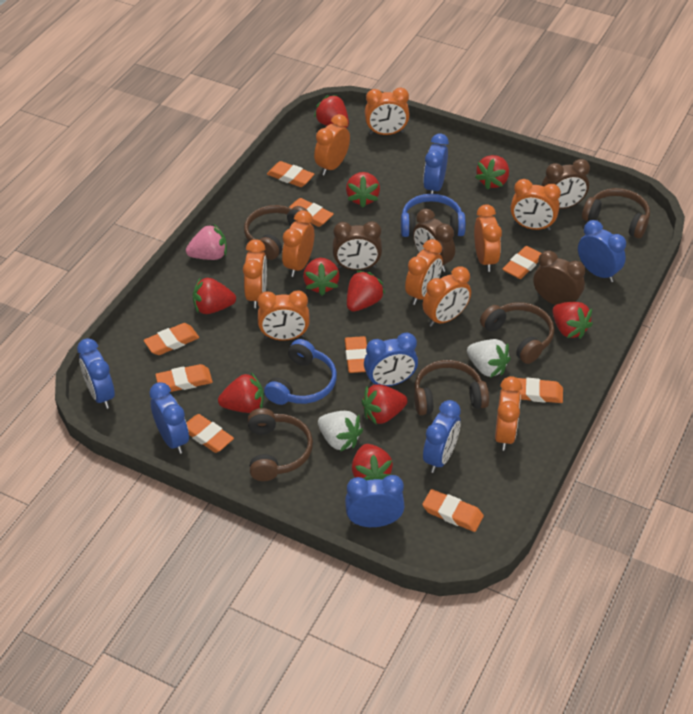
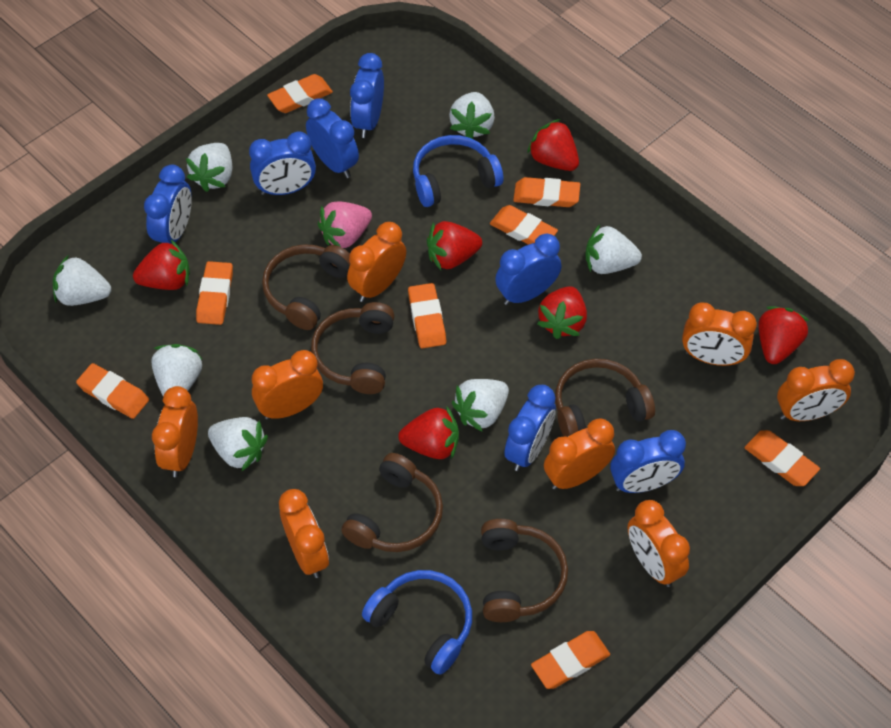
brown clock: [333,221,382,270] [413,208,455,272] [533,250,585,305] [541,159,590,209] = 4 -> none = 0
orange clock: [243,239,267,308] [257,290,310,341] [282,210,314,277] [314,114,350,175] [365,88,410,135] [405,239,443,305] [423,266,471,327] [474,204,502,272] [495,376,522,451] [511,179,561,231] = 10 -> [152,386,198,477] [252,350,323,420] [279,489,329,578] [347,222,406,302] [544,418,615,490] [628,500,690,587] [682,302,757,366] [777,359,855,421] = 8
orange eraser: [144,323,199,355] [155,364,213,392] [186,414,234,453] [267,161,314,187] [289,198,334,227] [345,336,367,373] [422,489,484,532] [502,246,541,279] [517,378,563,403] = 9 -> [76,363,149,419] [196,261,233,325] [267,74,333,113] [408,283,446,348] [490,205,558,245] [513,177,580,207] [531,631,610,689] [745,430,820,486] = 8
red strawberry: [193,277,236,314] [218,372,264,413] [303,258,340,296] [314,95,349,128] [346,172,380,207] [347,271,385,312] [352,444,393,481] [361,384,408,425] [475,155,509,190] [552,302,593,339] = 10 -> [133,240,190,290] [398,406,459,460] [427,221,482,270] [527,119,579,171] [537,286,587,339] [758,306,809,364] = 6
white strawberry: [318,411,363,452] [467,339,511,378] = 2 -> [53,255,111,306] [151,344,203,397] [186,143,232,192] [208,417,268,471] [449,92,495,139] [452,379,509,431] [585,224,642,274] = 7

